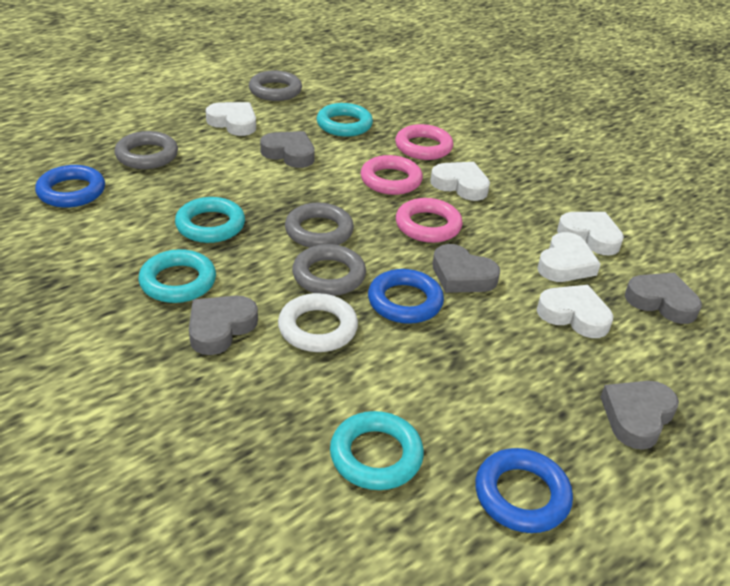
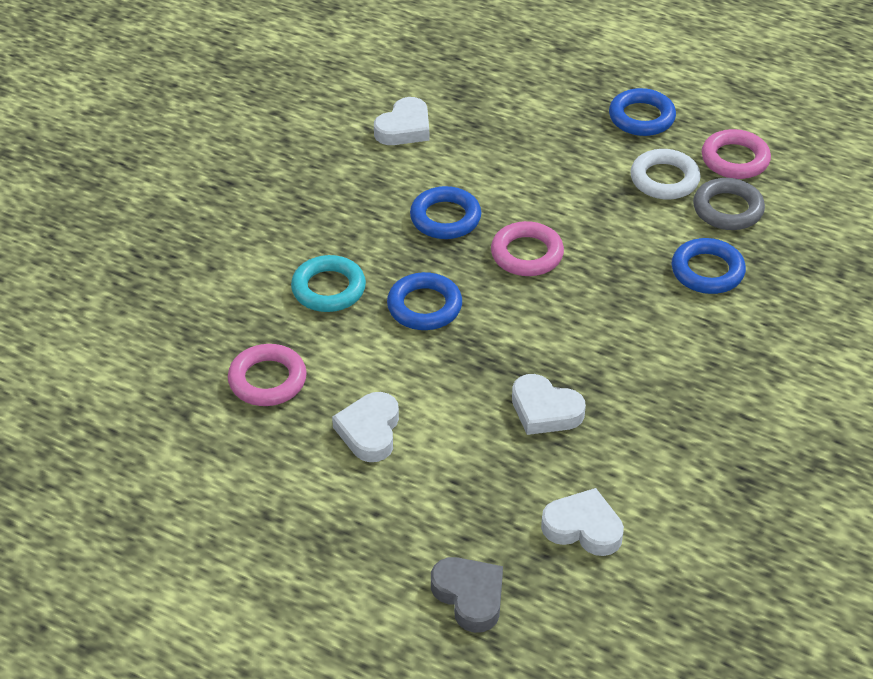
blue ring: [35,165,105,208] [368,269,444,324] [475,448,573,533] = 3 -> [387,272,462,330] [410,186,481,239] [609,88,676,136] [672,238,746,294] = 4
grey heart: [189,296,258,355] [260,131,315,168] [433,244,500,293] [600,381,679,450] [625,273,702,324] = 5 -> [431,557,503,633] = 1
grey ring: [114,131,178,169] [249,71,302,101] [285,203,354,248] [292,244,366,296] = 4 -> [693,178,765,230] = 1
turquoise ring: [139,249,216,303] [175,197,245,243] [317,103,373,137] [330,411,424,490] = 4 -> [291,255,366,312] = 1
white heart: [206,102,256,136] [430,162,490,201] [537,232,601,282] [537,285,613,338] [557,212,624,256] = 5 -> [332,392,399,462] [374,97,429,145] [512,374,586,435] [541,488,624,556] = 4

